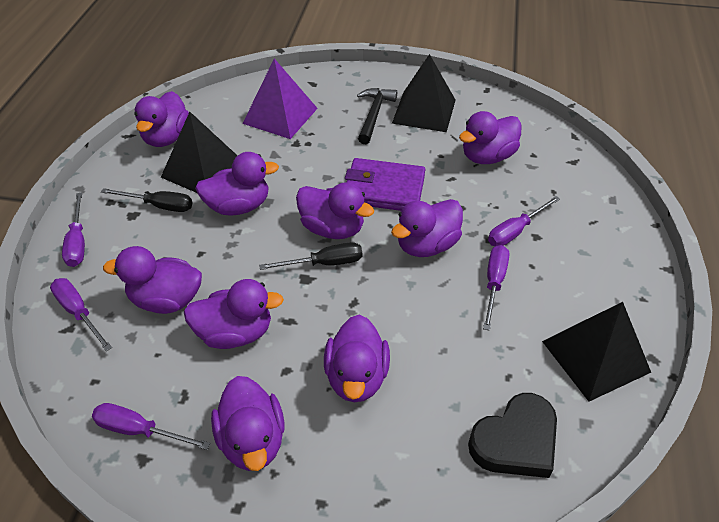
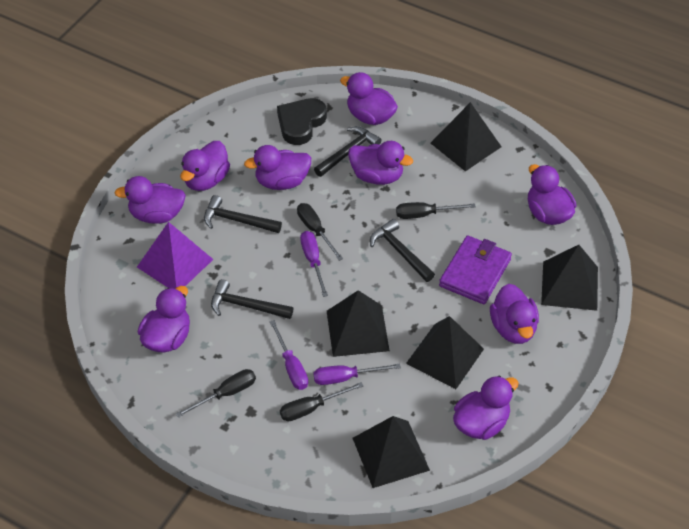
black hammer: [357,88,397,144] = 1 -> [204,195,282,233] [211,279,293,319] [314,126,381,177] [370,219,435,282] = 4
black pyramid: [161,112,238,193] [392,54,456,132] [542,302,651,401] = 3 -> [327,290,390,357] [353,416,430,488] [406,316,484,389] [431,102,502,171] [541,245,598,311] = 5
black screwdriver: [101,188,193,212] [259,242,362,270] = 2 -> [176,369,256,418] [280,382,363,421] [297,203,343,261] [396,202,476,219] = 4
purple screwdriver: [50,278,112,351] [62,193,85,267] [92,403,211,450] [483,245,510,331] [488,196,560,246] = 5 -> [270,320,308,390] [300,231,328,297] [314,364,401,385] = 3

